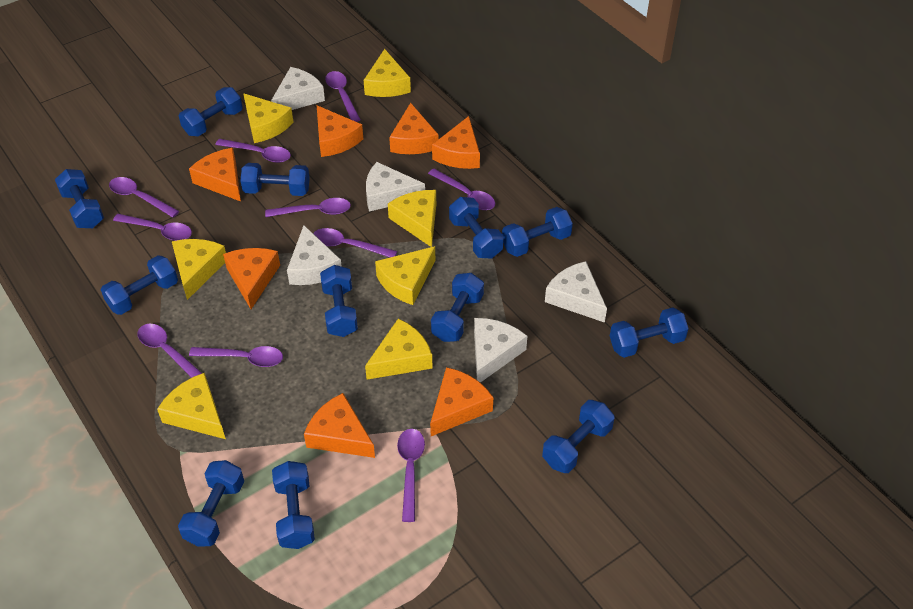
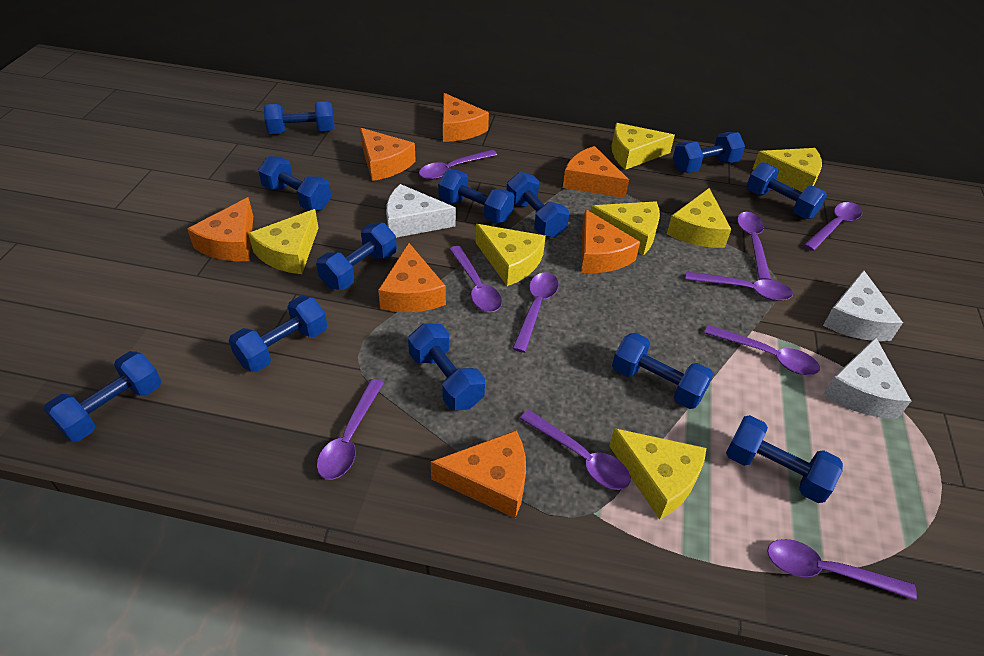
white cheese: [271,67,325,110] [287,225,342,285] [366,162,425,212] [474,318,527,383] [545,261,607,323] = 5 -> [386,184,456,238] [823,270,903,341] [823,337,911,419] = 3

